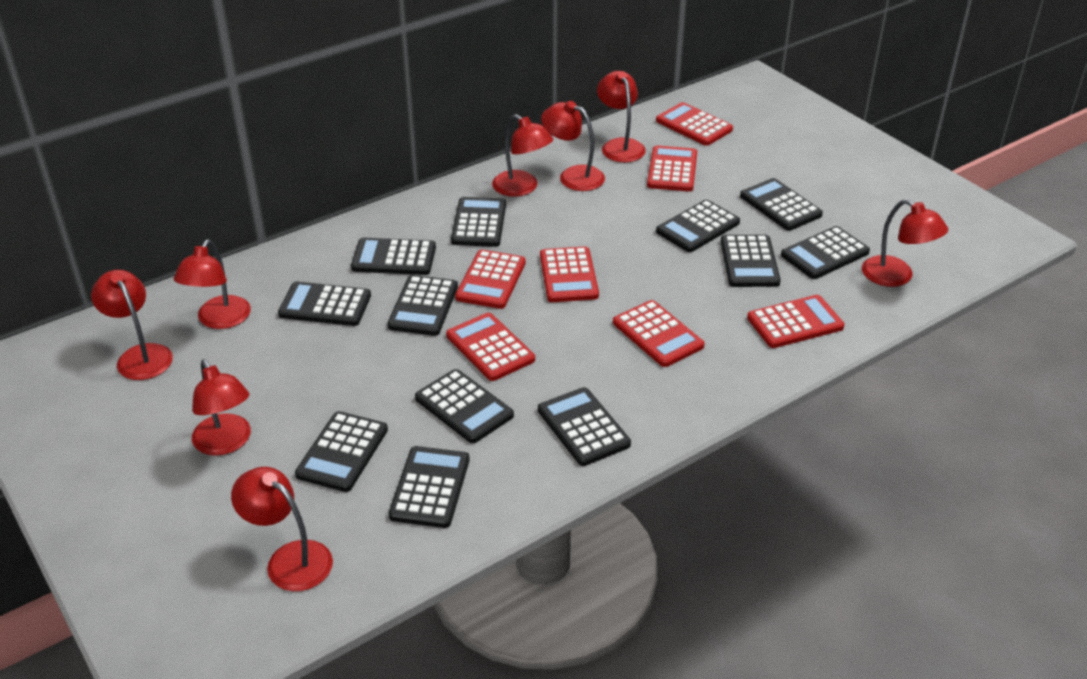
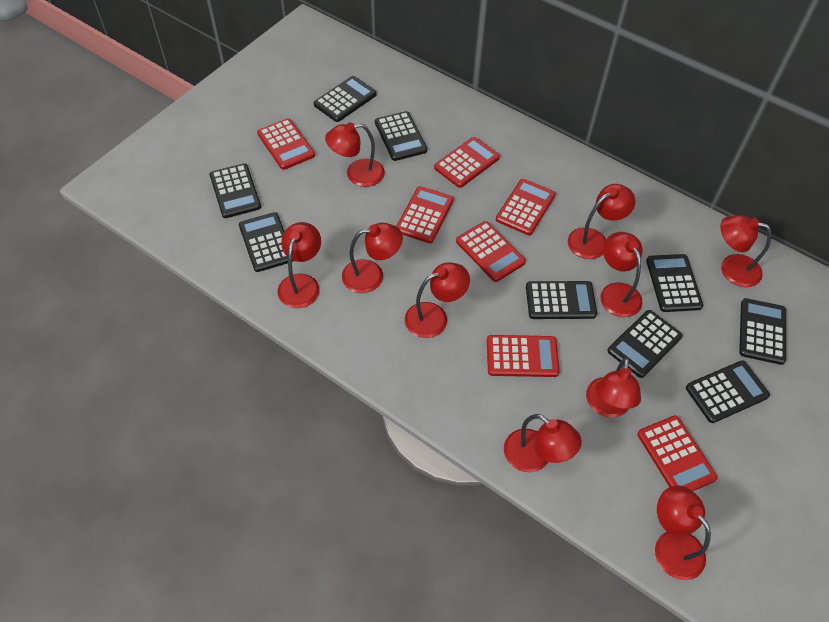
black calculator: [278,281,371,326] [295,411,388,492] [351,238,436,275] [387,275,458,336] [389,446,470,528] [415,369,514,443] [451,197,506,247] [538,387,631,466] [656,199,740,252] [721,235,781,287] [740,178,823,231] [781,226,870,279] = 12 -> [210,163,261,218] [239,212,293,272] [314,76,377,122] [375,111,427,161] [526,281,597,319] [608,310,683,378] [646,254,703,312] [686,360,770,423] [739,298,786,365] = 9
red lamp: [91,270,173,380] [174,239,251,329] [192,359,251,456] [231,467,333,591] [492,114,553,197] [541,101,605,191] [597,71,646,162] [862,199,948,287] = 8 -> [278,222,321,308] [325,122,385,187] [342,223,403,293] [405,262,470,338] [504,414,582,473] [568,184,636,259] [586,358,641,418] [600,232,643,317] [655,485,711,580] [720,215,771,287] = 10

